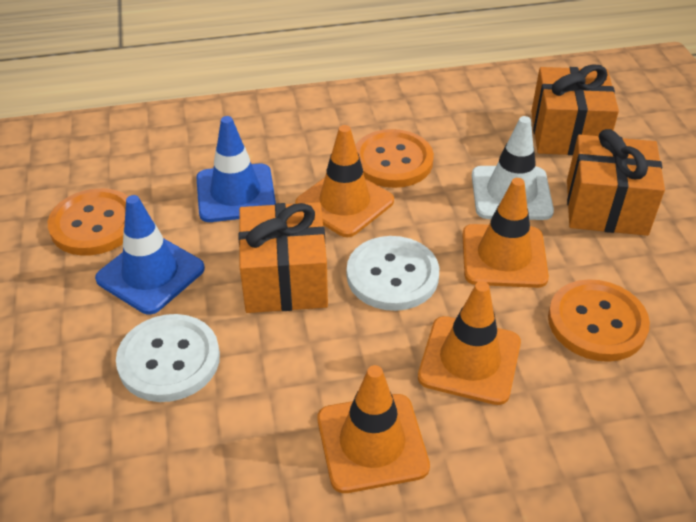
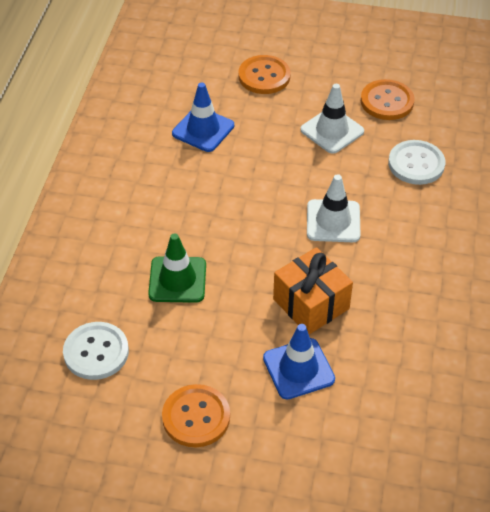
green traffic cone: none = 0 -> [148,233,206,303] = 1
orange gift: [238,202,328,313] [531,64,619,155] [567,129,665,236] = 3 -> [273,247,353,335] = 1
orange traffic cone: [295,125,394,237] [318,365,430,493] [418,281,521,405] [462,178,549,288] = 4 -> none = 0
white traffic cone: [472,116,554,220] = 1 -> [300,84,364,154] [307,174,361,242] = 2

